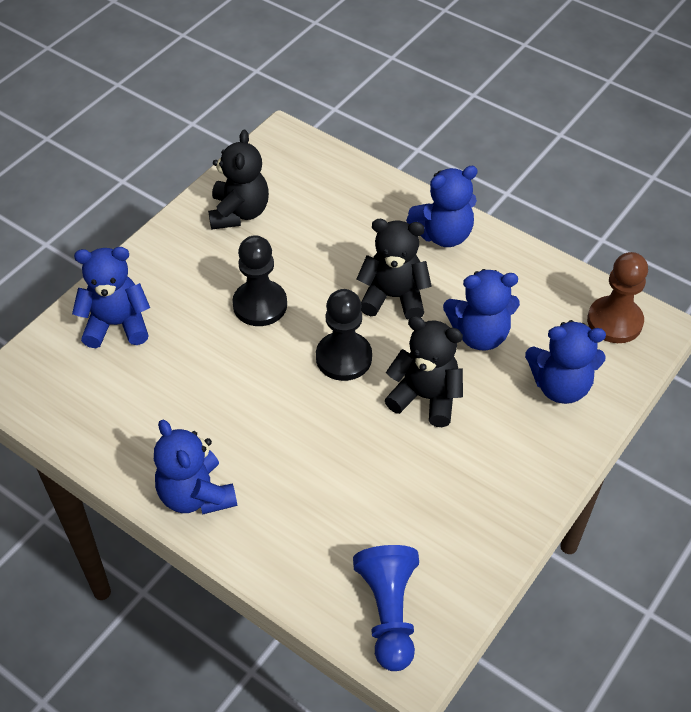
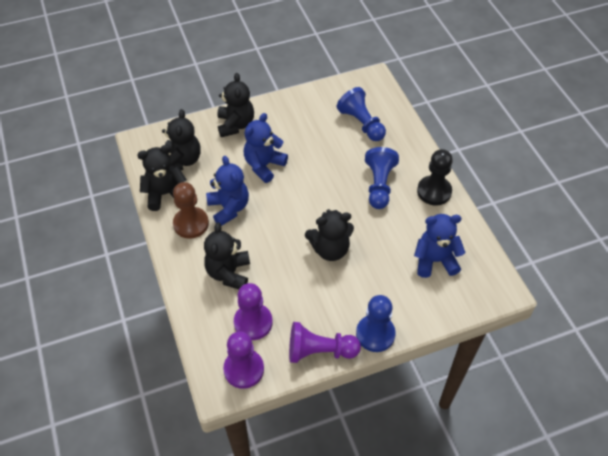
black pawn: [232,235,287,326] [316,289,372,381] = 2 -> [417,149,453,205] = 1
black teddy bear: [208,130,269,230] [356,219,432,320] [385,316,463,427] = 3 -> [137,145,187,211] [162,109,201,170] [204,222,250,289] [217,73,254,137] [305,209,354,261] = 5
blue pawn: [353,545,419,671] = 1 -> [337,87,386,141] [356,295,396,352] [365,147,399,209] = 3
blue teddy bear: [72,247,150,348] [154,420,237,515] [406,166,478,247] [443,269,520,351] [525,320,606,404] = 5 -> [206,156,249,226] [244,113,288,183] [414,214,466,278] = 3
purple pawn: none = 0 -> [223,331,264,389] [234,283,273,340] [289,322,361,363] = 3

